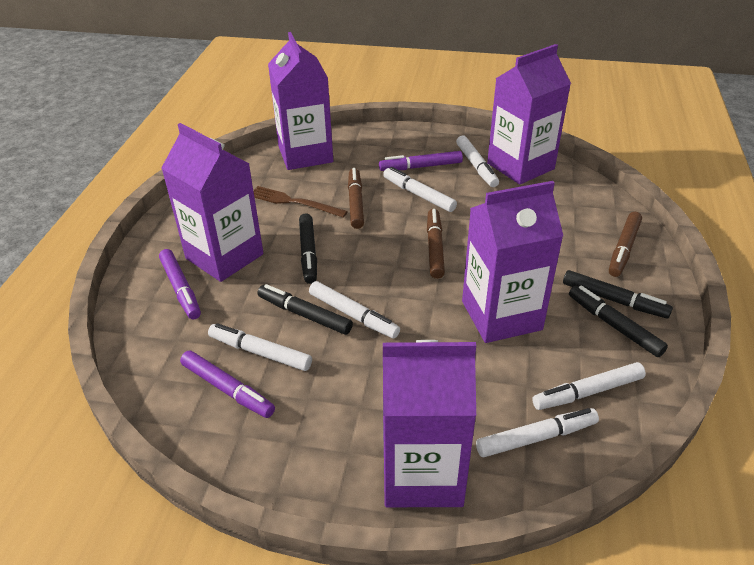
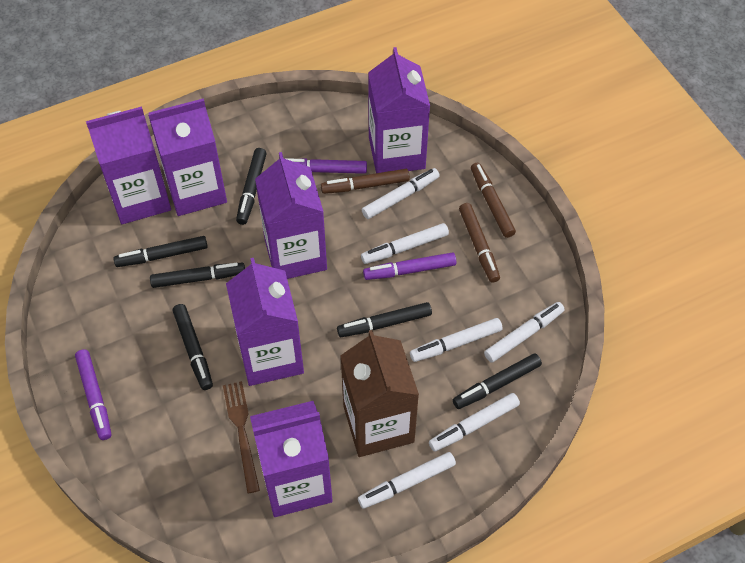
black marker: [257,284,353,335] [299,213,317,284] [563,270,673,318] [569,285,668,357] = 4 -> [113,236,208,267] [150,263,245,288] [173,304,213,390] [236,148,267,225] [337,302,432,337] [453,353,542,409] = 6
brown carton: none = 0 -> [340,330,419,457] = 1
purple carton: [161,123,263,282] [268,32,333,170] [383,340,476,507] [462,181,563,343] [487,44,571,185] = 5 -> [86,107,171,224] [148,98,227,216] [226,258,304,386] [250,401,333,517] [255,152,327,279] [368,47,430,173] = 6

